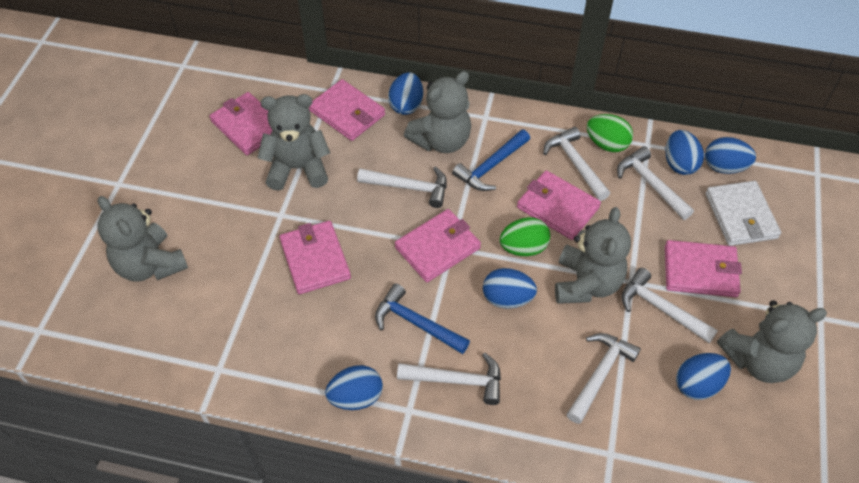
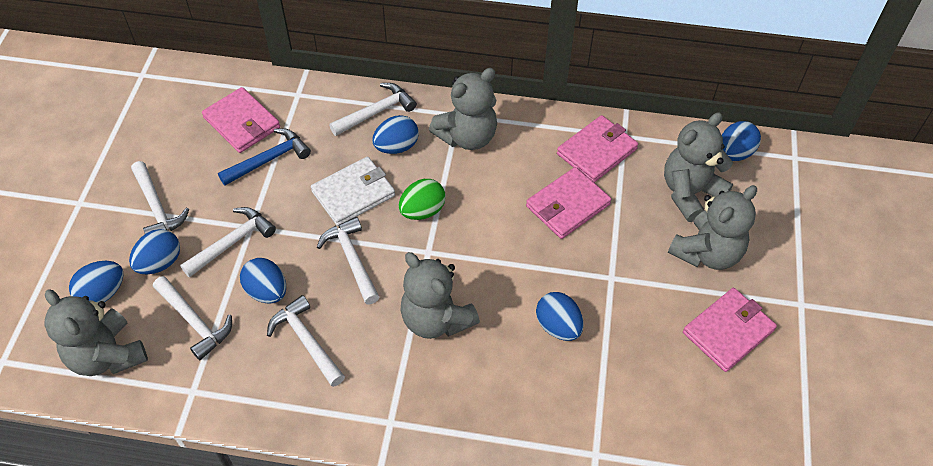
blue hammer: [375,283,470,354] [452,129,530,191] = 2 -> [218,128,311,185] = 1
green egg: [500,217,550,256] [587,114,633,152] = 2 -> [399,179,446,220] = 1
pink wallet: [209,92,272,155] [279,221,351,294] [309,79,385,141] [395,209,481,282] [517,170,601,240] [665,240,742,297] = 6 -> [202,87,280,153] [526,167,611,239] [557,115,638,183] [683,288,777,372] = 4

